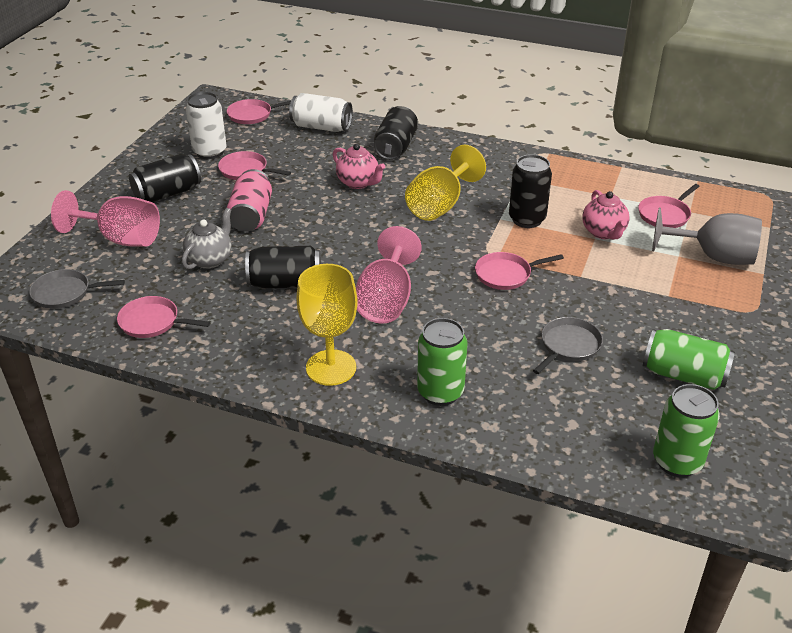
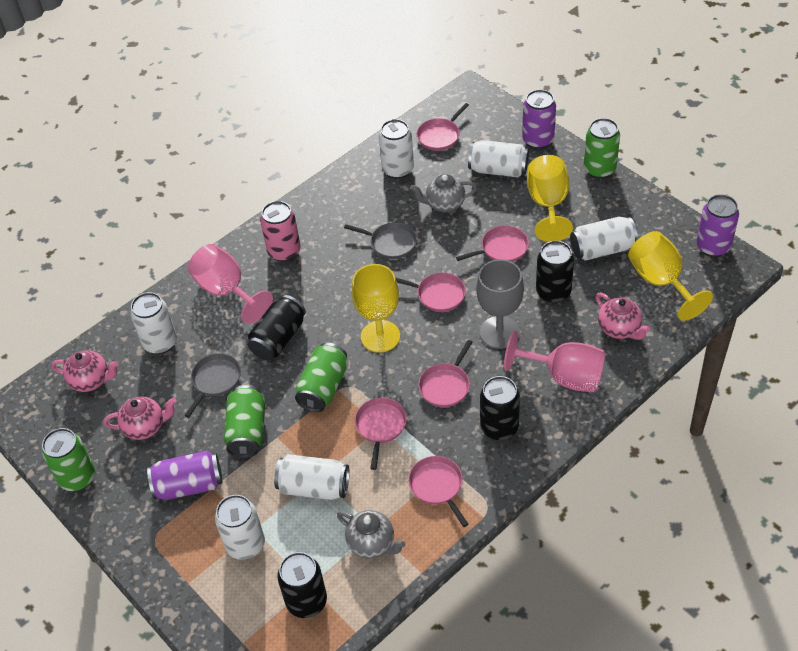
green can: [417,318,468,406] [643,329,735,390] [653,384,720,477] = 3 -> [42,428,95,491] [224,385,265,458] [295,343,348,412] [584,118,620,179] = 4
grey teapot: [182,208,231,270] = 1 -> [337,510,405,558] [410,174,477,212] = 2
pink pan: [117,296,210,338] [218,151,291,180] [227,99,291,124] [475,252,564,290] [638,184,700,228] = 5 -> [355,398,407,470] [396,273,466,312] [408,456,469,527] [417,103,469,151] [418,340,472,407] [456,226,529,262] = 6
pink teapot: [333,144,385,189] [583,190,630,239] = 2 -> [51,350,118,392] [103,396,177,440] [595,293,650,340] = 3
purple can: none = 0 -> [147,451,223,500] [522,89,556,149] [696,194,739,257] = 3
white can: [186,92,226,159] [289,93,353,132] = 2 -> [130,292,177,354] [215,495,265,560] [274,454,349,500] [379,119,414,179] [468,140,529,177] [570,216,638,261] = 6
yellow goblet: [297,264,358,386] [405,145,486,221] = 2 -> [352,264,400,353] [527,155,573,242] [628,231,713,321] = 3

